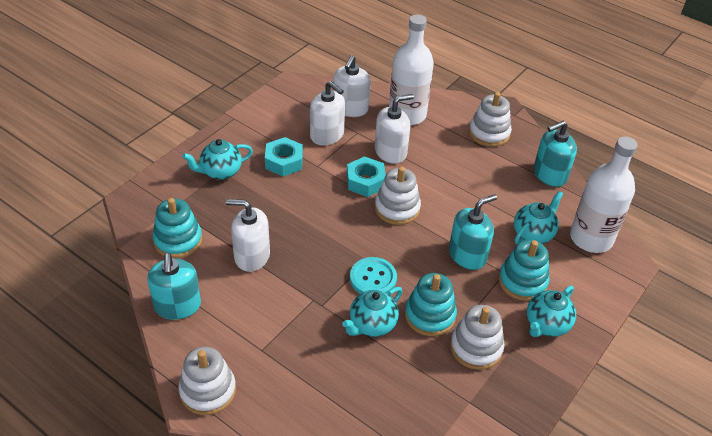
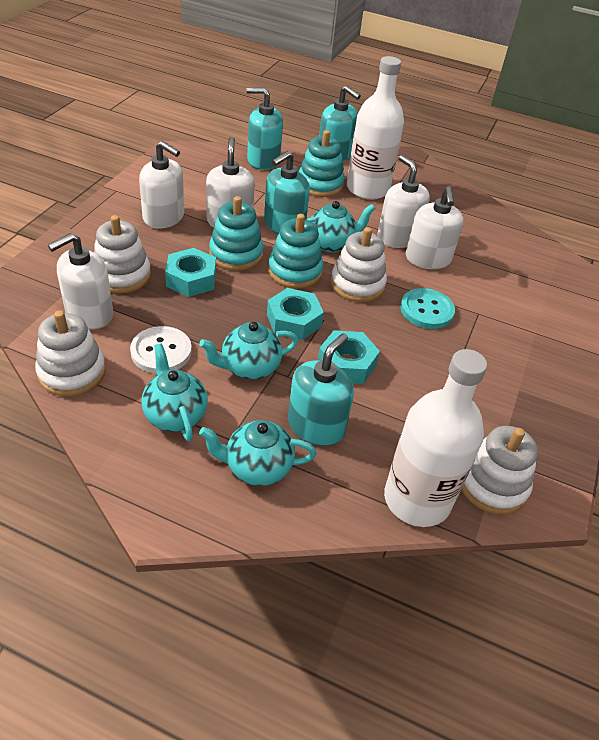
turquoise nut: [265,137,303,176] [347,156,386,197] = 2 -> [165,248,216,297] [267,288,324,340] [318,330,380,384] = 3
turquoise soap dispenser: [147,253,201,320] [449,194,497,270] [534,121,577,187] = 3 -> [246,88,283,170] [264,151,310,234] [288,333,354,446] [319,86,361,162] = 4
white button: none = 0 -> [130,326,192,374] = 1
white soap dispenser: [226,199,270,272] [310,81,345,145] [333,55,371,117] [375,94,414,164] = 4 -> [48,233,113,330] [139,141,184,228] [206,137,255,227] [377,155,430,248] [406,186,464,269] = 5

